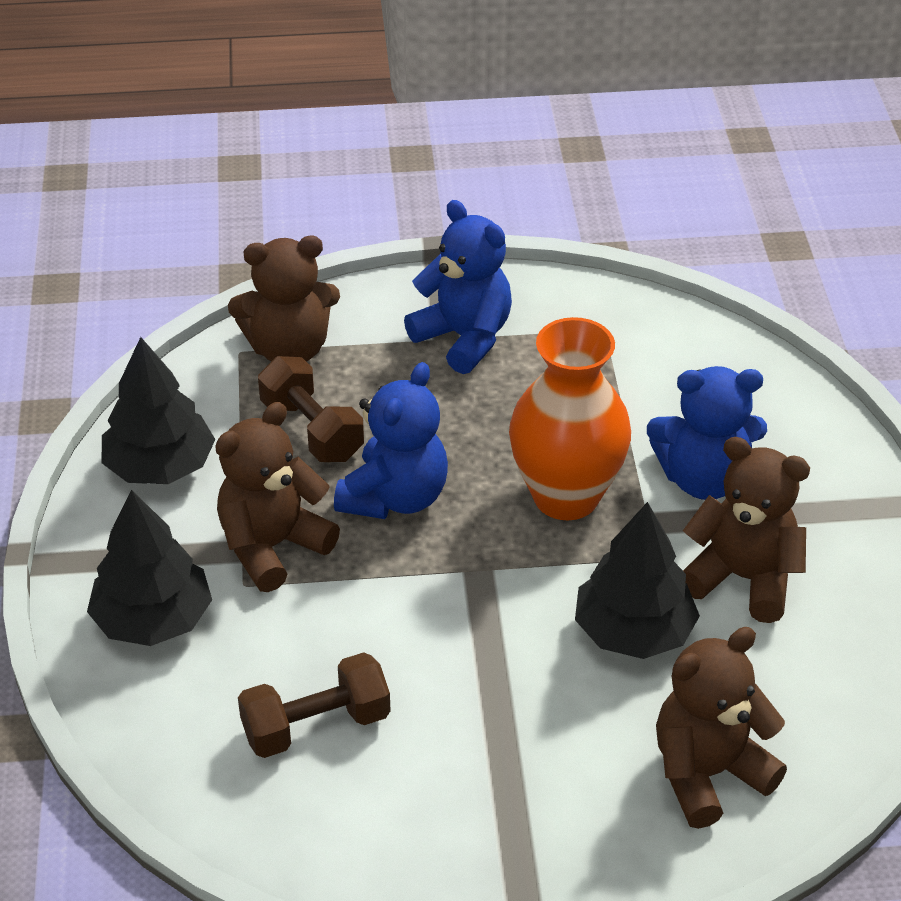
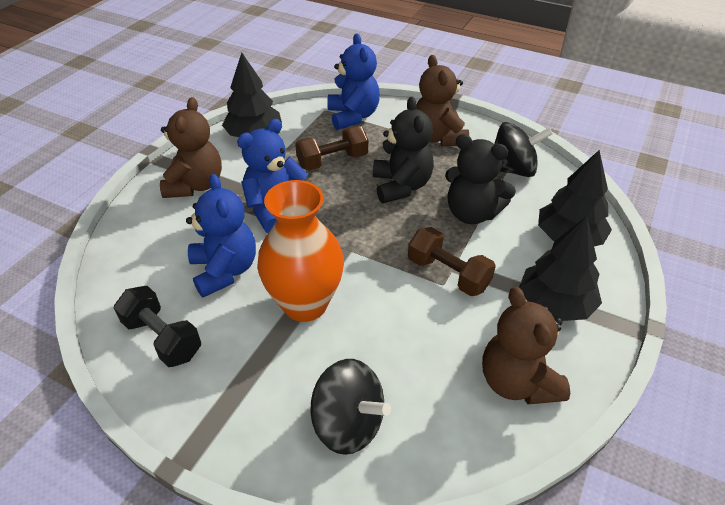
black dumbbell: none = 0 -> [114,286,201,367] = 1
black spinning top: none = 0 -> [311,359,391,455] [494,122,553,177] = 2
black teddy bear: none = 0 -> [373,97,434,203] [445,134,516,224] = 2
brown teddy bear: [215,402,340,592] [228,236,340,362] [656,627,787,829] [683,437,810,623] = 4 -> [160,97,222,198] [416,55,469,146] [482,287,570,404] = 3

